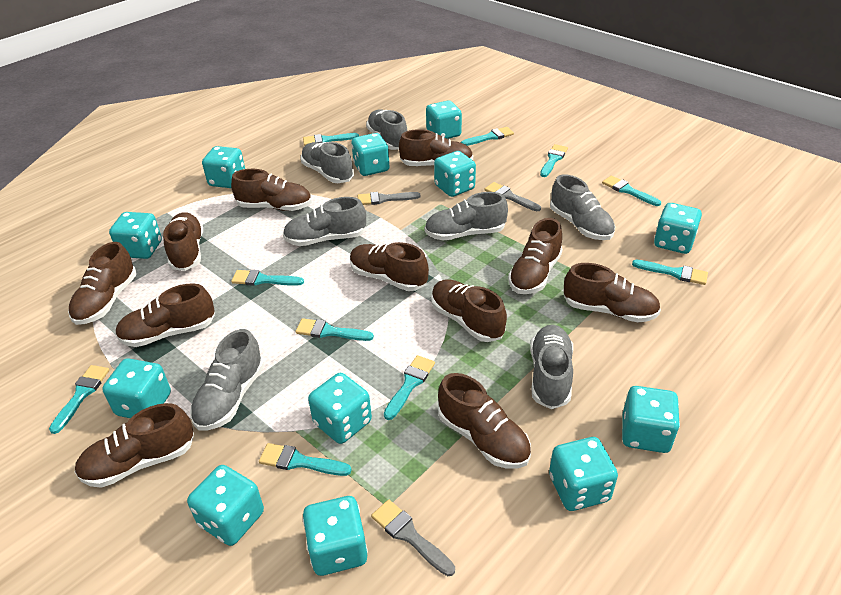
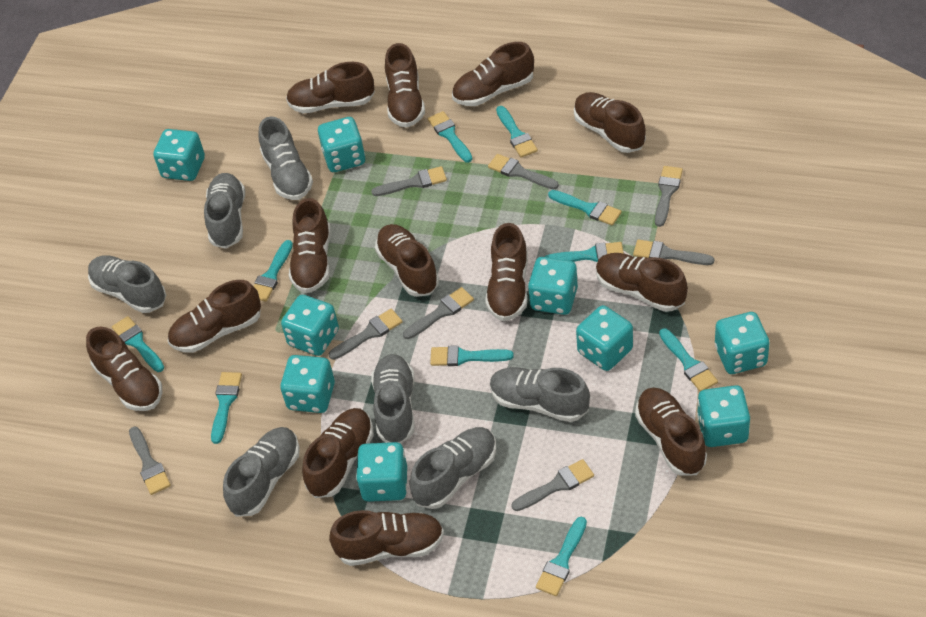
brown shoe: [68,242,137,325] [74,403,194,488] [115,283,215,347] [163,212,203,271] [231,169,312,211] [350,242,429,291] [399,129,473,166] [431,279,507,342] [438,373,531,469] [508,218,562,294] [564,263,661,323] = 11 -> [86,327,162,411] [168,280,261,353] [286,62,375,113] [289,198,331,293] [302,408,373,498] [329,510,444,566] [375,224,439,297] [385,43,425,128] [452,42,534,106] [485,223,528,321] [574,92,646,153] [596,253,688,312] [635,387,707,476] = 13
grey brush: [358,192,421,205] [371,500,455,576] [484,182,541,211] = 3 -> [129,426,171,495] [329,309,403,360] [371,166,447,196] [403,287,474,339] [488,154,559,189] [511,459,594,511] [633,239,714,265] [655,166,683,227] = 8
turquoise dice: [102,358,171,418] [109,212,162,259] [187,465,264,546] [202,146,245,188] [303,496,368,576] [308,373,372,444] [351,133,390,176] [426,100,462,139] [434,151,476,197] [549,437,618,511] [622,386,680,453] [654,203,702,254] = 12 -> [153,129,205,181] [280,355,335,413] [281,295,339,356] [318,117,365,172] [356,442,407,502] [528,257,578,315] [576,305,633,371] [697,385,750,447] [715,312,769,374] = 9

